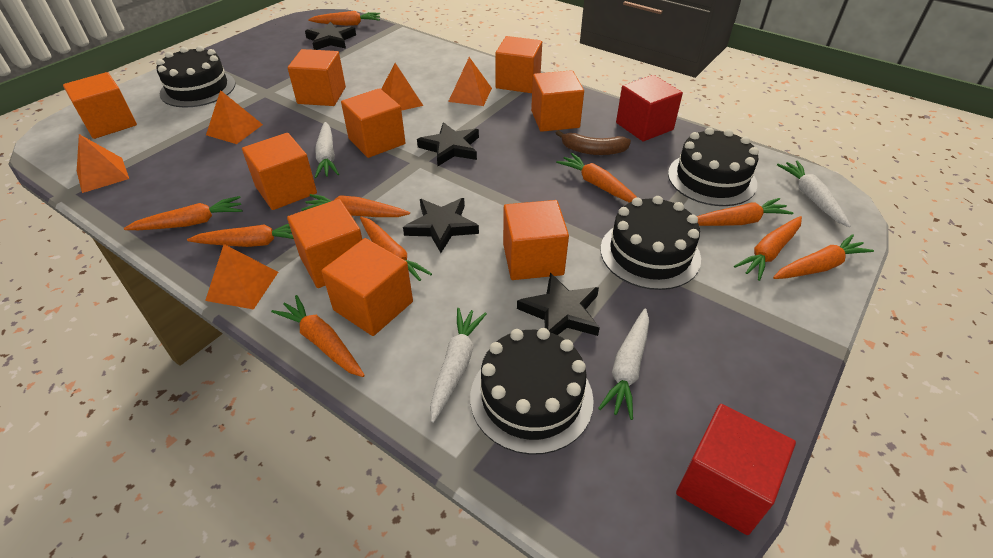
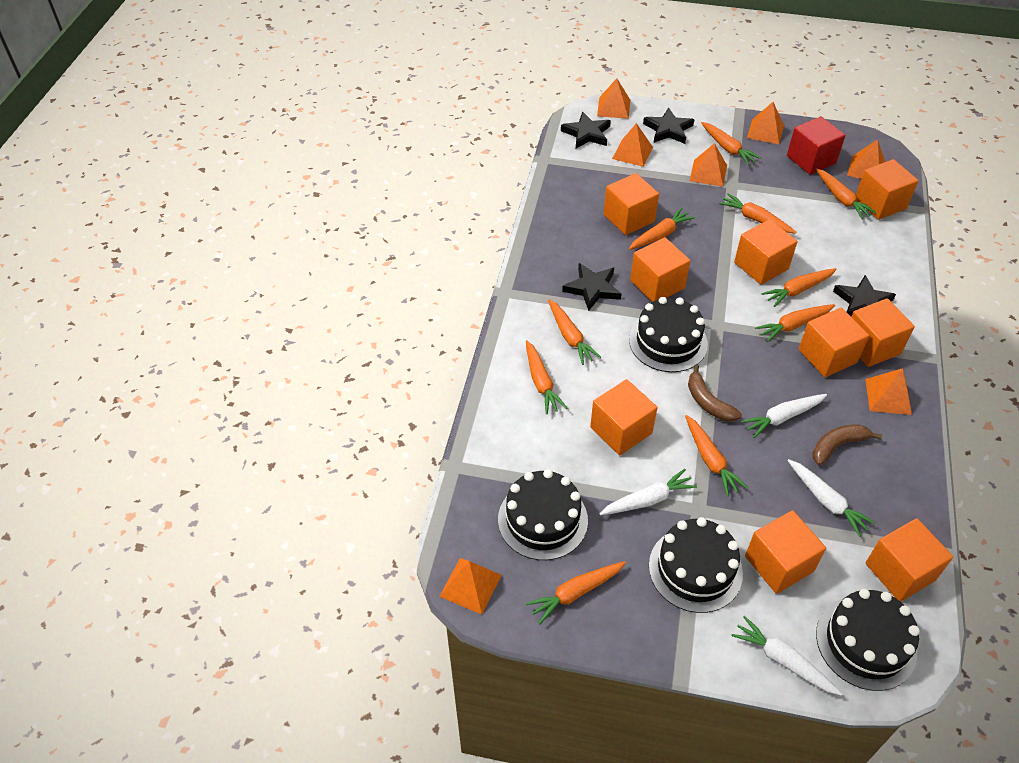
brown banana: [556,130,631,155] = 1 -> [688,365,742,422] [812,424,882,466] = 2
orange pyramid: [77,134,129,193] [205,244,278,310] [206,90,263,144] [381,63,423,111] [448,57,492,106] = 5 -> [439,558,502,615] [597,78,630,119] [612,123,653,167] [690,143,727,187] [747,102,784,144] [847,139,885,179] [865,368,912,415] = 7
red cube: [616,75,683,142] [676,404,796,535] = 2 -> [787,116,845,175] = 1

